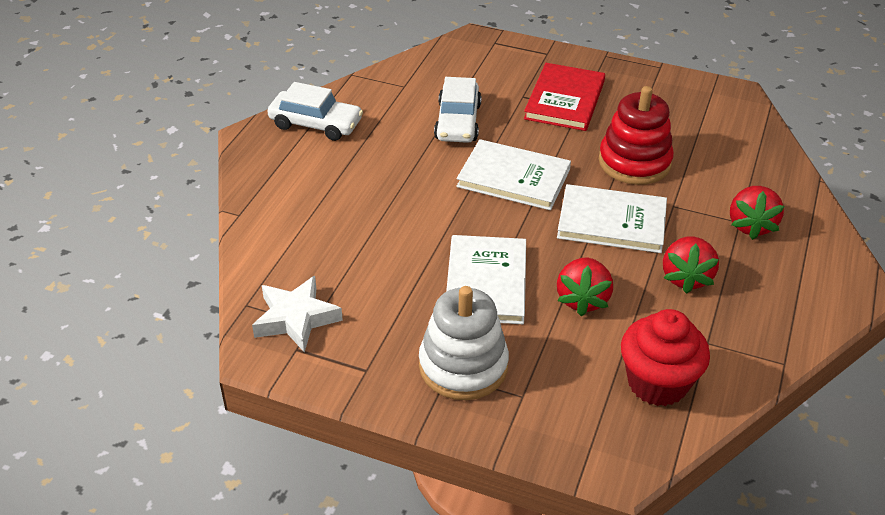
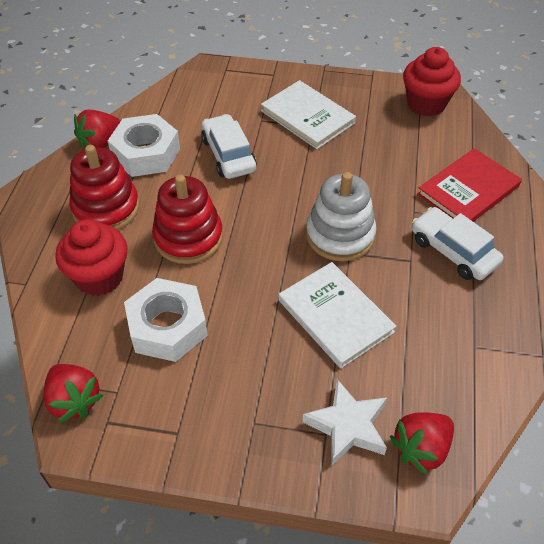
red cupcake: [621,309,710,406] = 1 -> [55,219,128,296] [403,47,461,116] = 2
red stacking toy: [599,86,674,185] = 1 -> [70,145,139,230] [152,174,223,264] = 2
white book: [446,235,526,324] [456,139,571,210] [557,184,667,253] = 3 -> [261,80,356,149] [279,262,396,368] = 2
white nut: none = 0 -> [108,114,180,177] [124,278,208,362] = 2

